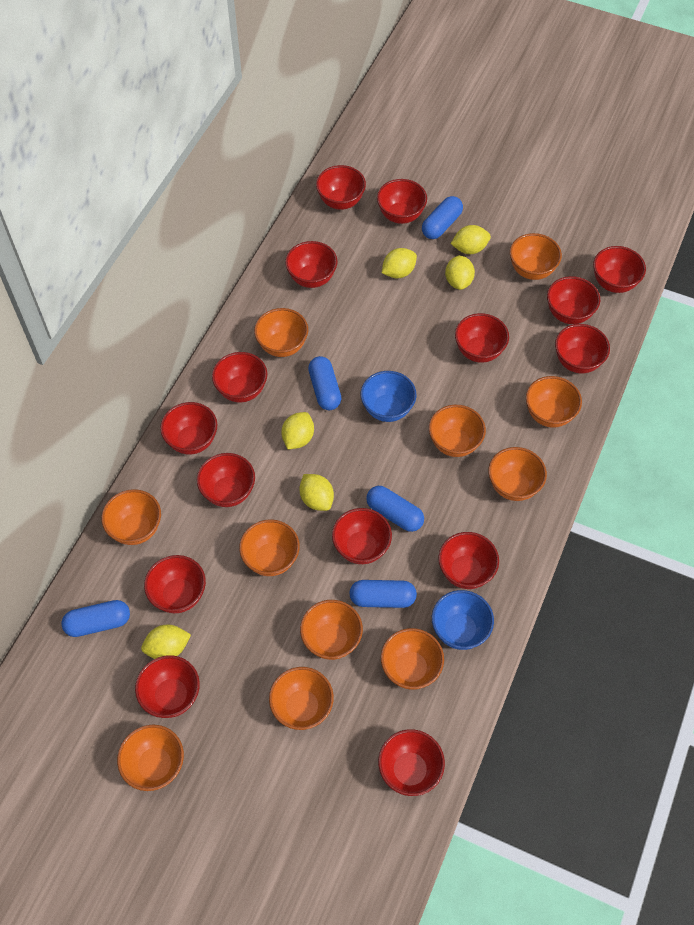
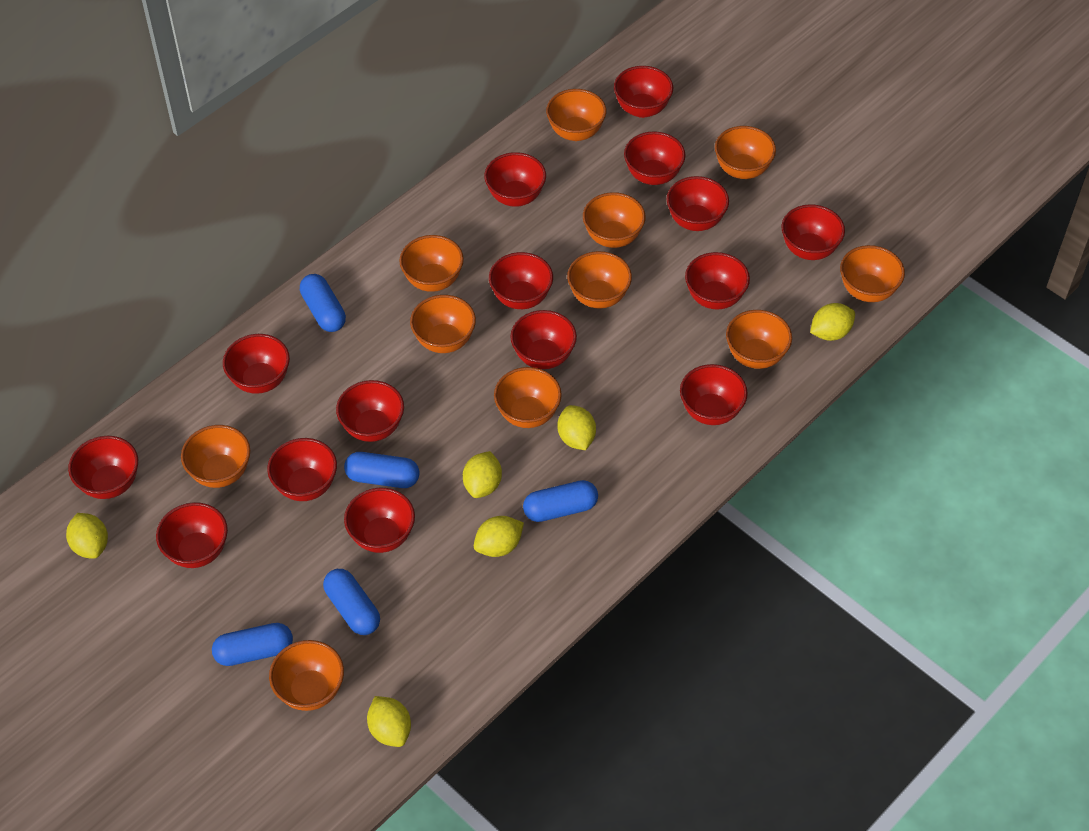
blue bowl: [361,371,416,422] [432,590,494,650] = 2 -> none = 0

